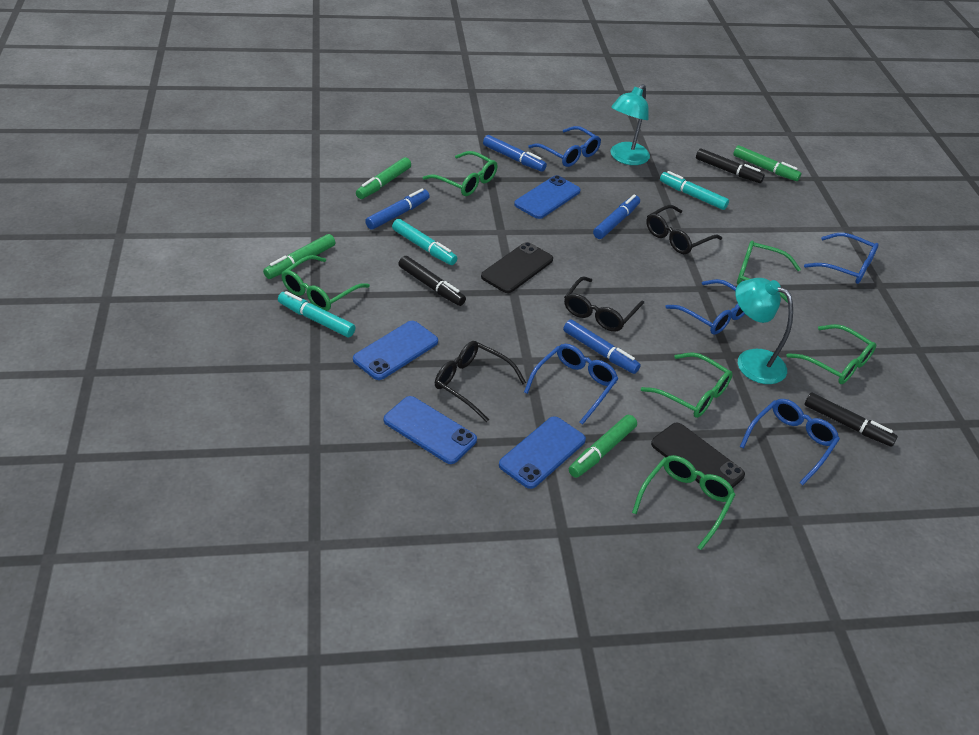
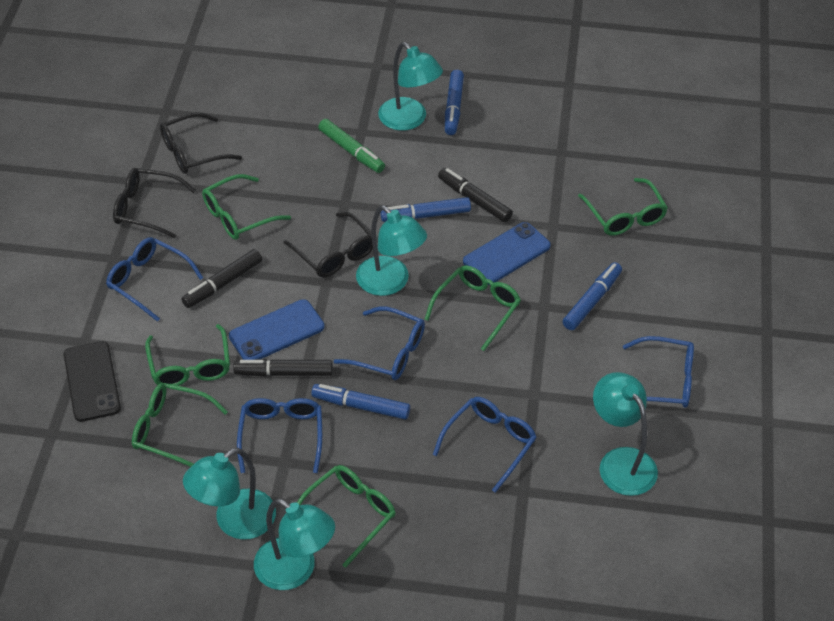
black phone: [481,242,553,293] [651,423,745,488] = 2 -> [63,341,121,422] = 1
blue phone: [353,321,438,380] [384,396,477,464] [499,416,586,489] [514,175,580,219] = 4 -> [229,299,325,360] [463,222,551,285] = 2
green marker: [263,234,335,279] [356,157,411,199] [569,415,637,478] [733,145,801,181] = 4 -> [318,119,385,173] = 1
turquoise lamp: [610,84,650,165] [735,278,793,384] = 2 -> [183,448,276,540] [254,499,335,590] [356,205,427,296] [378,42,443,131] [593,372,658,496] = 5
turquoise marker: [278,291,356,337] [392,219,457,265] [660,171,729,210] = 3 -> none = 0

